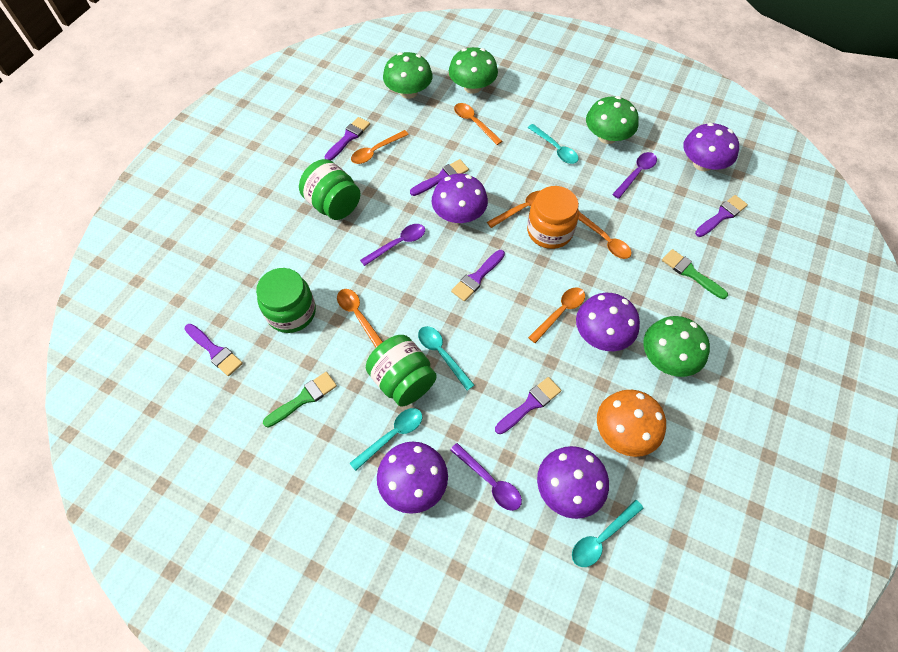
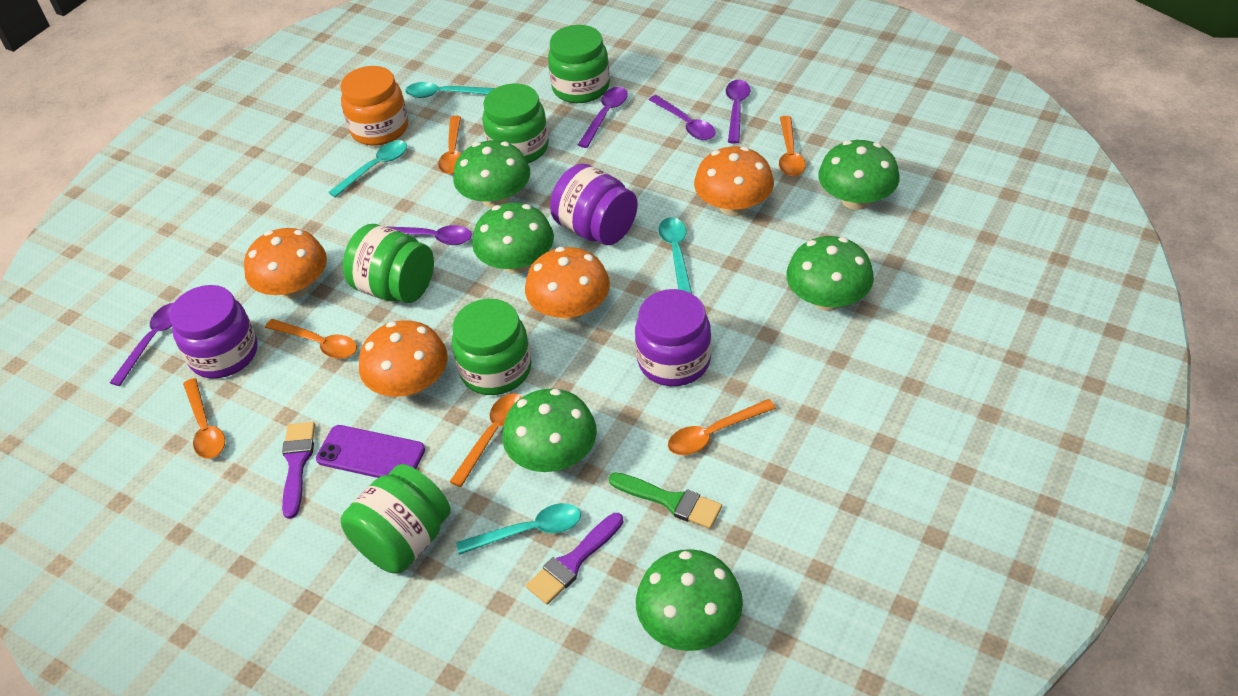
green brush: [263,372,337,428] [662,249,728,299] = 2 -> [609,472,722,529] = 1
green jar: [256,268,316,333] [299,159,360,220] [366,335,437,406] = 3 -> [341,464,451,574] [343,224,434,303] [452,299,532,395] [482,84,549,163] [548,25,610,103] = 5
green mushroom: [383,52,432,99] [449,47,498,94] [586,96,639,144] [643,316,710,377] = 4 -> [453,140,530,208] [472,203,554,274] [502,389,597,472] [636,549,743,651] [786,236,874,311] [818,140,900,210] = 6
orange mushroom: [597,390,666,457] = 1 -> [244,228,327,299] [359,320,448,397] [525,247,610,321] [694,146,774,216] = 4
purple brush: [185,324,243,376] [324,117,370,161] [410,159,469,196] [451,250,505,301] [495,377,561,434] [695,195,748,237] = 6 -> [282,422,315,519] [526,513,623,605] = 2
purple jar: none = 0 -> [169,285,258,378] [550,163,638,245] [635,289,711,386] = 3
purple mushroom: [377,442,448,514] [432,173,488,223] [537,446,609,519] [576,293,640,351] [683,123,739,171] = 5 -> none = 0
purple phone: none = 0 -> [316,425,425,478] = 1
purple spoon: [360,224,425,266] [450,443,522,511] [612,152,657,199] = 3 -> [110,303,174,386] [389,225,472,245] [578,87,628,148] [649,95,716,140] [726,80,751,144] = 5

